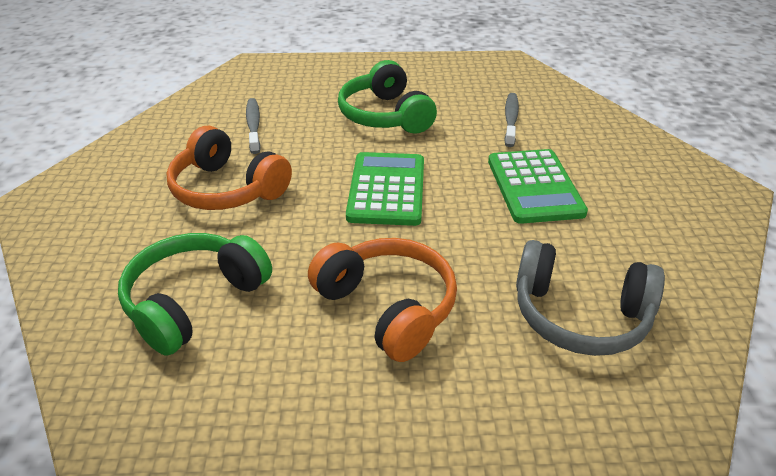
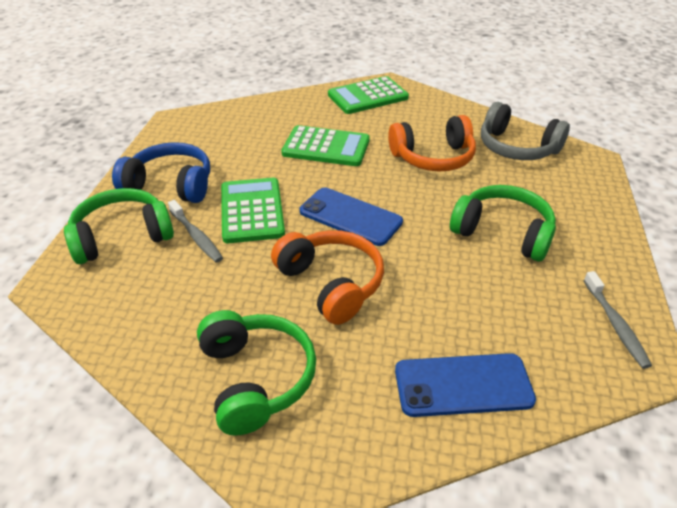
blue headphones: none = 0 -> [112,142,210,203] = 1
blue phone: none = 0 -> [300,188,403,246] [395,353,536,417] = 2
green calculator: [346,152,424,226] [488,149,588,224] = 2 -> [221,178,285,243] [281,125,370,166] [328,76,409,114] = 3
green headphones: [118,233,272,356] [338,60,437,134] = 2 -> [64,188,174,264] [197,310,316,436] [450,185,556,261] = 3

